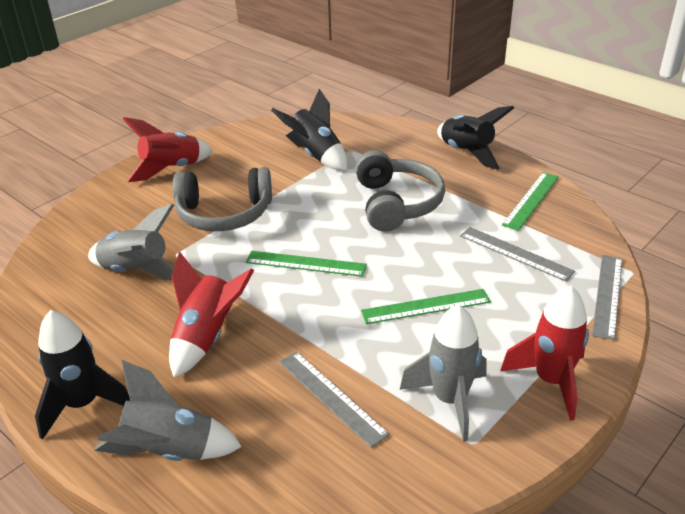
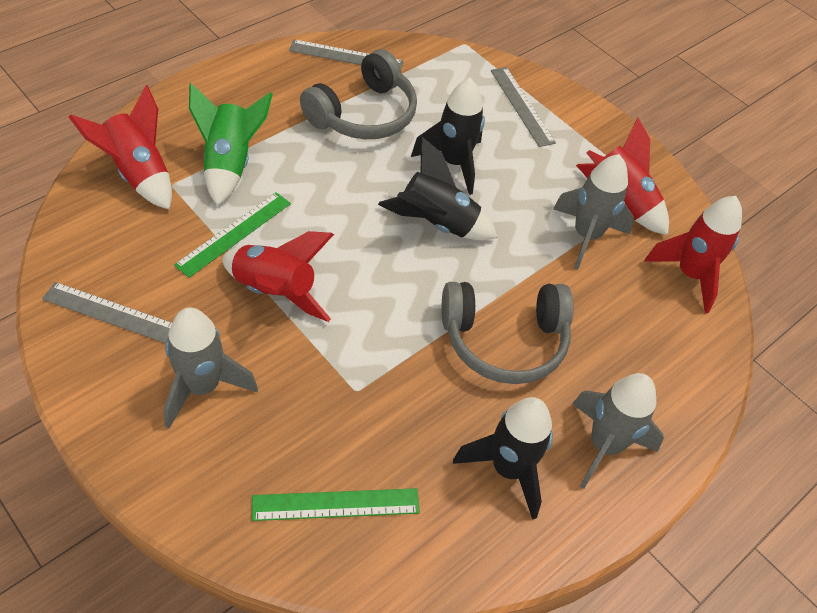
green rocket: none = 0 -> [189,83,273,206] = 1
green ruler: [246,251,367,277] [361,289,491,324] [502,172,559,231] = 3 -> [174,192,291,278] [252,488,420,521] = 2
red rocket: [123,117,213,182] [169,251,254,378] [500,286,589,421] = 3 -> [69,85,172,210] [222,231,334,322] [576,118,669,235] [644,196,742,313] = 4

